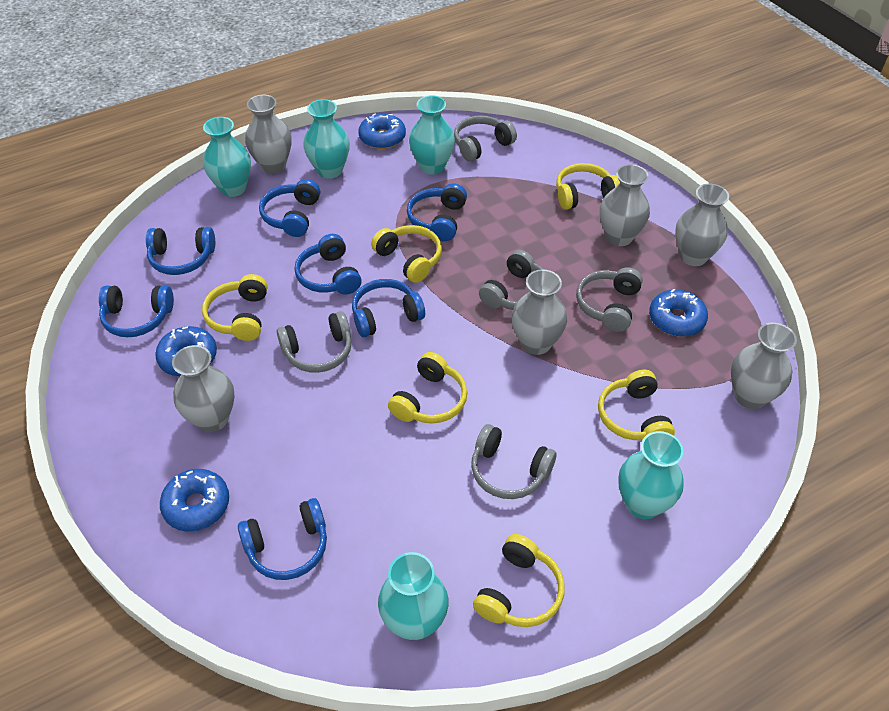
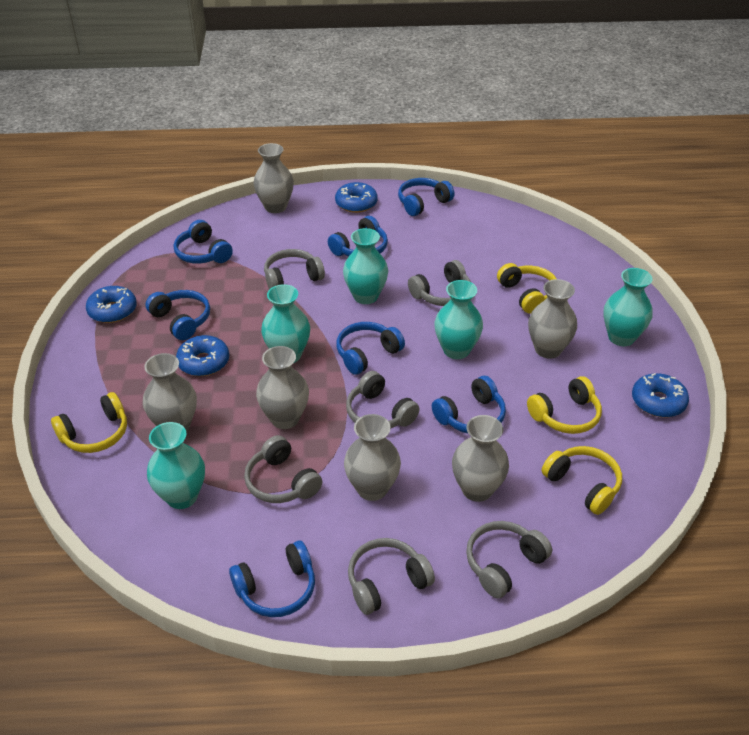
grey headphones: [277,311,352,373] [454,115,517,162] [471,424,556,499] [479,250,544,310] [576,267,643,332] = 5 -> [244,435,322,503] [264,249,325,289] [346,371,420,428] [348,538,435,615] [408,260,471,306] [466,521,552,599] = 6
yellow headphones: [202,274,268,341] [371,225,442,283] [388,352,467,423] [473,534,565,627] [556,163,620,210] [598,370,675,440] = 6 -> [51,392,127,453] [497,263,557,314] [527,376,602,434] [542,446,622,515] = 4

